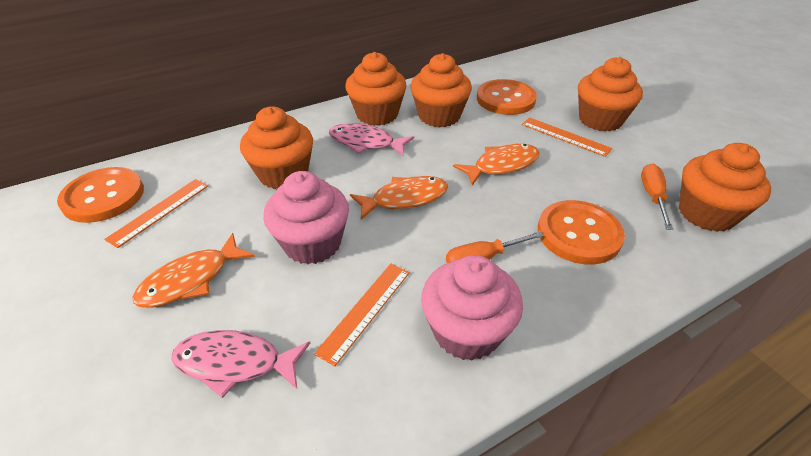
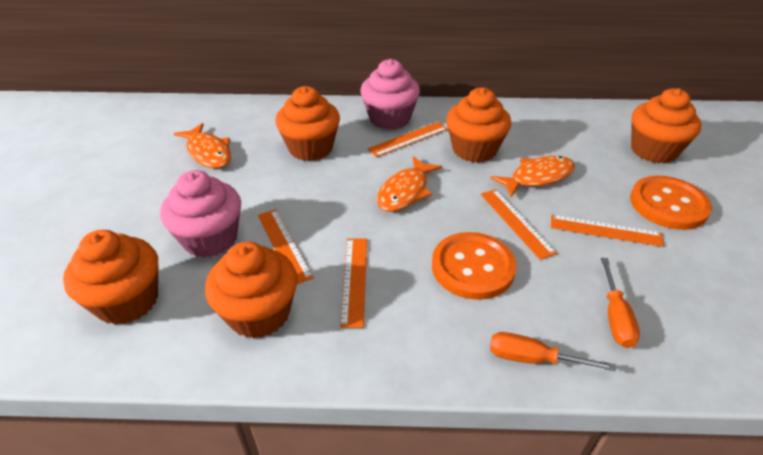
orange button: [57,167,144,223] [477,79,537,115] [538,200,625,264] = 3 -> [432,232,517,300] [630,176,712,230] = 2
orange ruler: [104,179,208,248] [314,264,410,366] [522,117,612,157] = 3 -> [258,209,314,284] [340,238,367,328] [367,122,448,157] [481,189,557,260] [551,215,664,247] = 5
pink fish: [171,330,310,398] [329,123,414,156] = 2 -> none = 0

